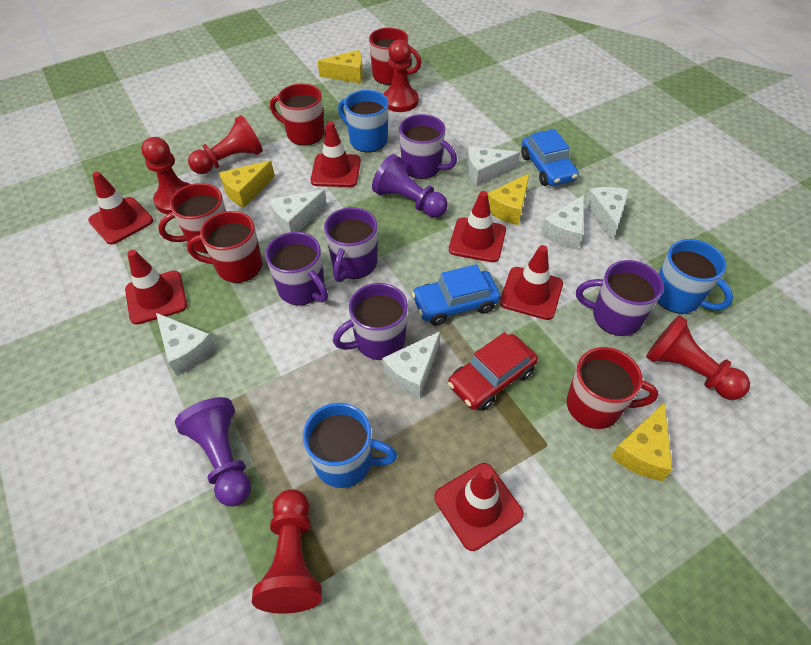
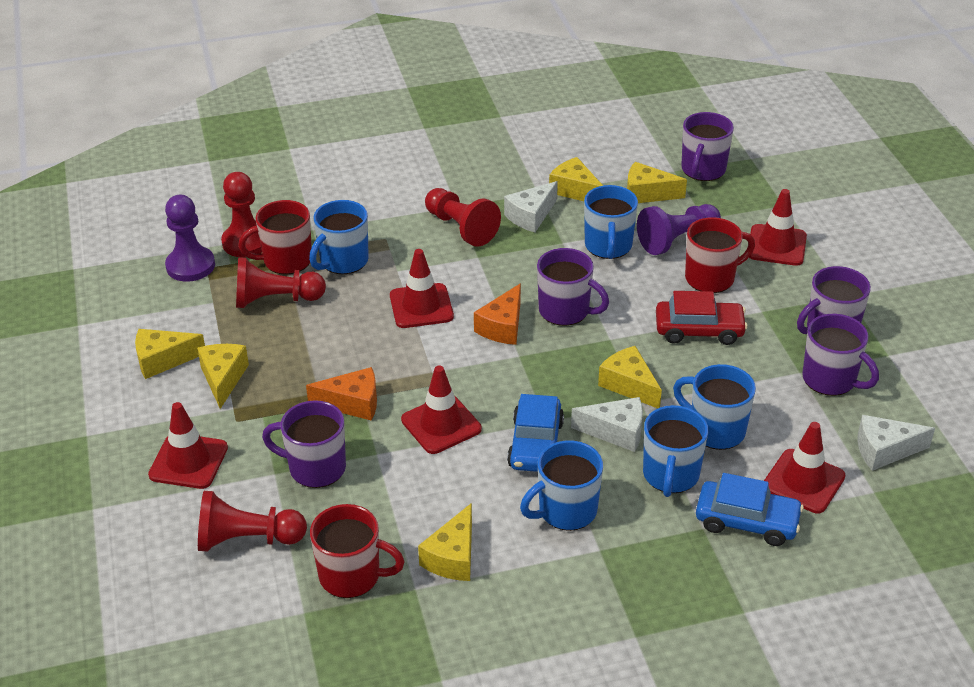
blue mug: [303,403,397,488] [338,90,388,152] [657,239,733,314] = 3 -> [309,200,369,274] [520,440,603,531] [584,185,638,259] [643,405,708,497] [673,364,756,450] = 5
orange cheese: none = 0 -> [306,367,377,421] [474,283,521,345] = 2
red mug: [158,183,226,253] [187,211,262,283] [270,83,325,146] [369,28,422,85] [566,347,658,429] = 5 -> [238,200,312,275] [310,504,405,598] [685,217,755,293] = 3
red pawn: [141,137,191,214] [188,115,263,174] [252,489,322,614] [384,39,419,112] [646,315,750,400] = 5 -> [198,491,307,552] [221,172,262,258] [236,257,326,308] [425,188,501,246] = 4
red traffic cone: [88,172,153,245] [125,250,187,325] [311,121,361,187] [434,463,524,551] [449,191,506,262] [500,245,563,320] = 6 -> [148,402,228,489] [390,249,454,328] [401,365,482,454] [749,189,807,266] [764,422,846,513] = 5
white cheese: [156,313,216,376] [270,190,327,233] [382,331,441,398] [467,147,520,187] [541,195,584,249] [585,187,629,241] = 6 -> [504,181,558,232] [571,397,643,452] [858,415,935,471] = 3
yellow cheese: [219,160,275,208] [318,50,363,83] [488,173,530,225] [611,403,673,481] = 4 -> [135,329,205,379] [197,344,249,409] [418,503,472,581] [549,157,603,201] [598,346,662,408] [627,162,687,203] = 6

